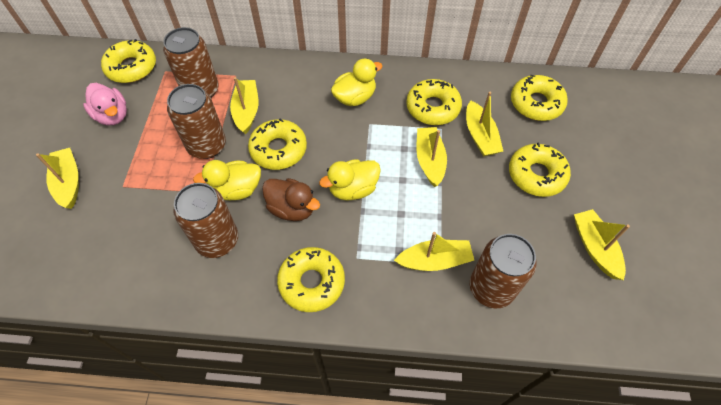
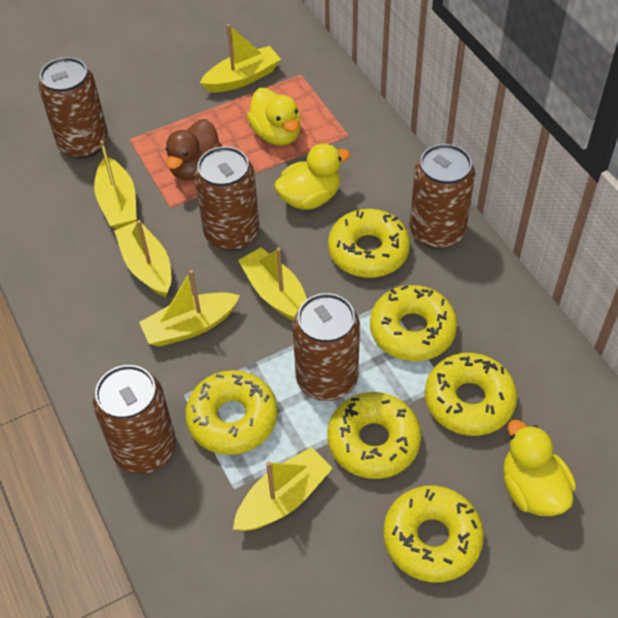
brown can: [163,27,219,98] [167,84,226,159] [173,183,238,258] [470,234,536,309] = 4 -> [38,57,108,159] [93,365,176,474] [194,146,259,251] [293,293,360,401] [410,144,475,249] = 5
pink duck: [83,83,127,125] = 1 -> none = 0

